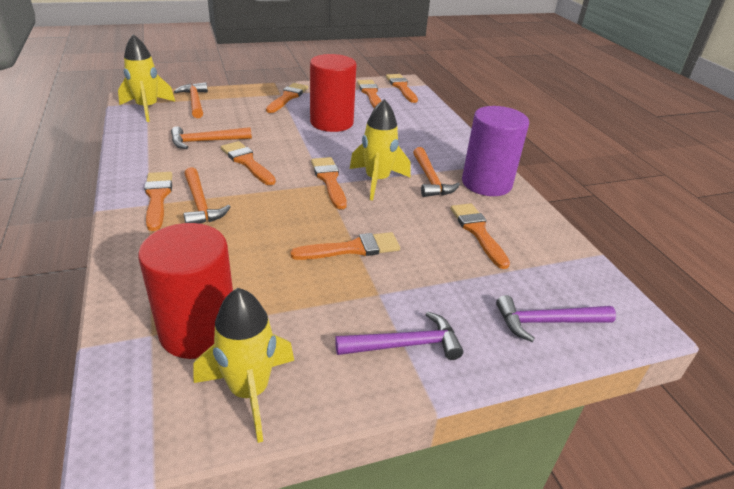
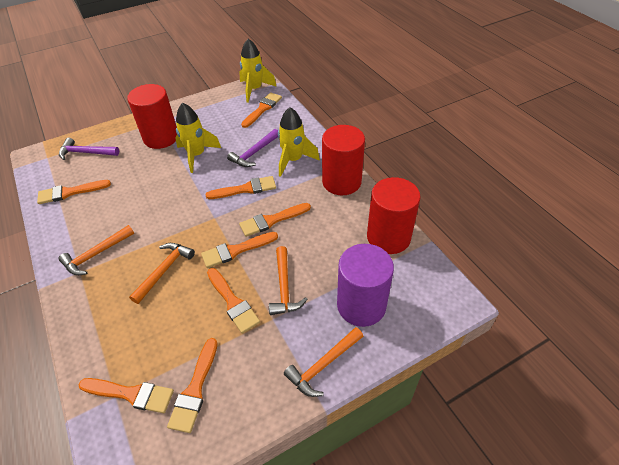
red cylinder: [138,223,233,359] [310,54,357,132] = 2 -> [127,84,177,149] [322,125,365,195] [367,177,420,254] = 3

